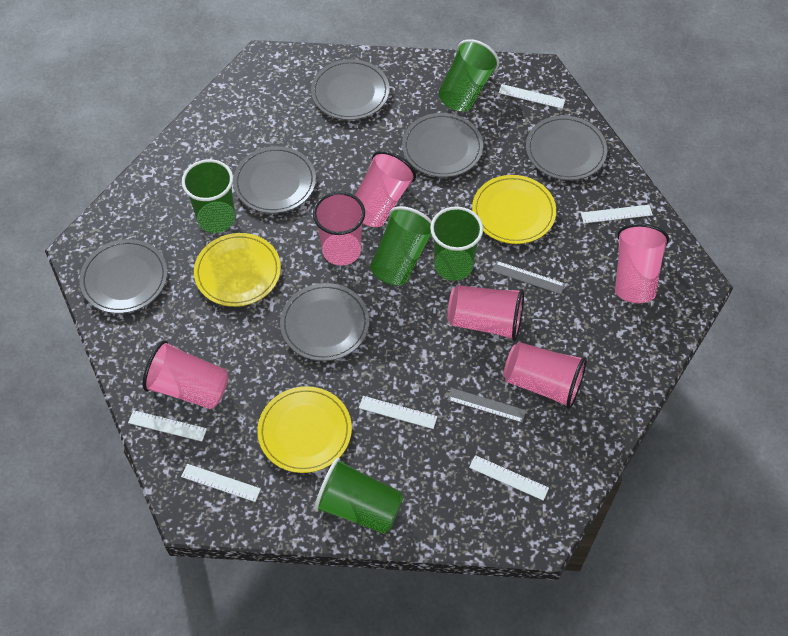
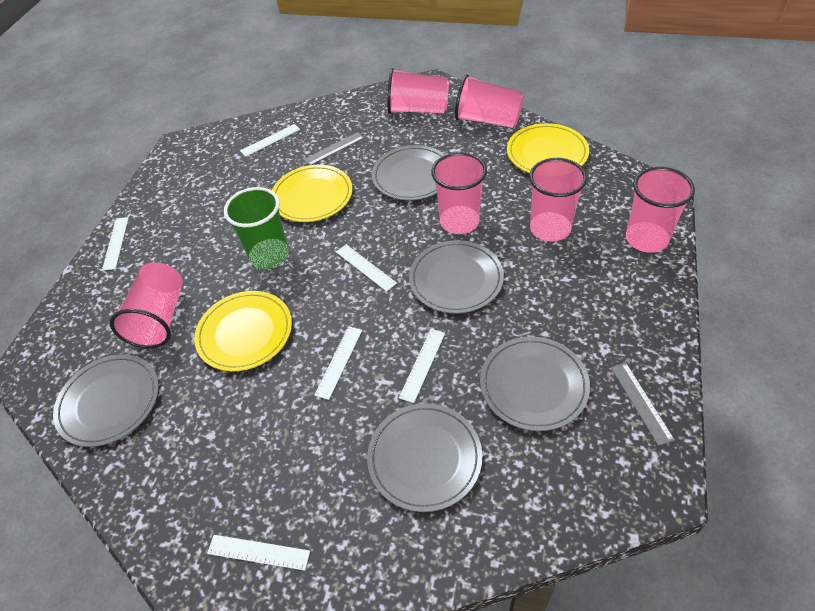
green cup: [182,159,235,233] [314,458,403,534] [370,206,432,286] [430,207,483,281] [438,39,499,112] = 5 -> [224,187,289,269] = 1
grey plate: [79,239,167,313] [233,146,316,213] [280,283,369,361] [311,59,390,120] [402,113,483,177] [526,115,607,180] = 6 -> [53,354,159,447] [367,403,482,512] [372,145,445,201] [409,240,504,314] [480,337,590,431] = 5

